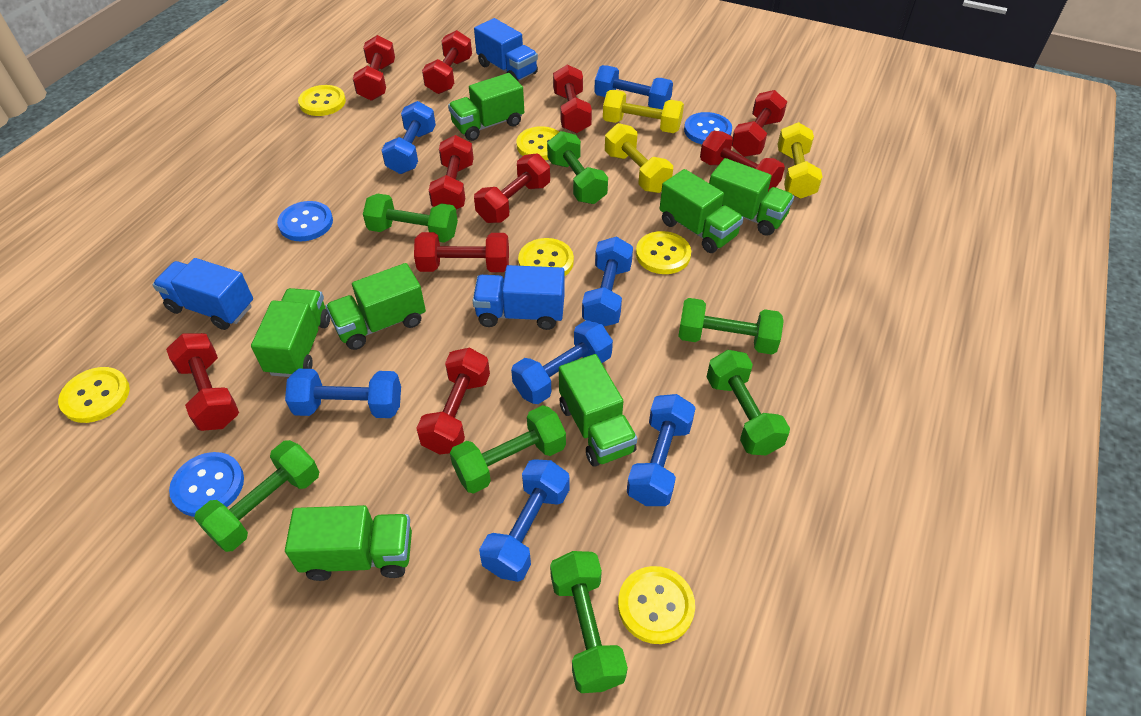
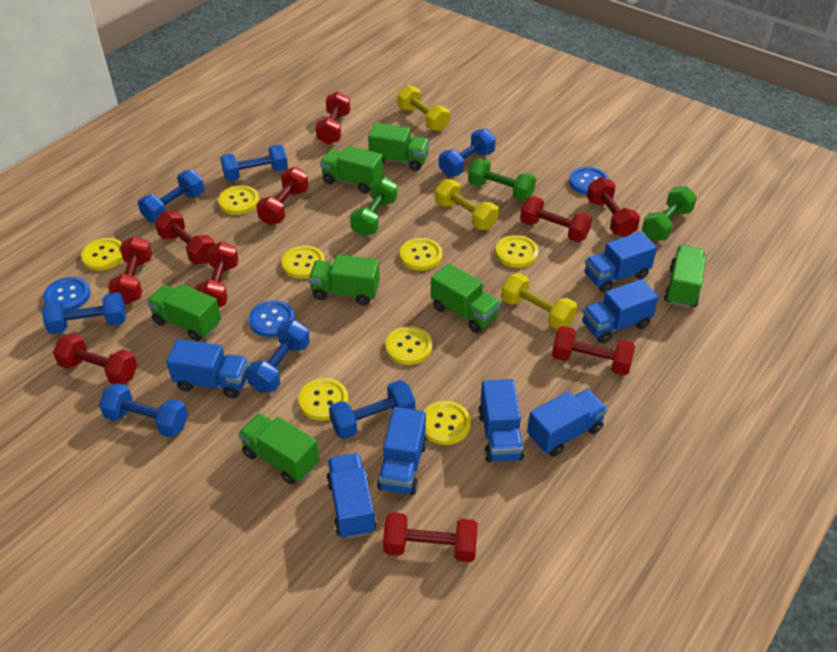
blue truck: [152,258,253,330] [473,265,565,330] [474,18,538,81] = 3 -> [166,339,249,398] [326,453,377,539] [377,407,427,495] [478,379,524,462] [527,389,607,457] [582,279,659,344] [585,231,657,293] = 7
green dumbbell: [194,440,319,552] [363,194,458,243] [450,405,566,494] [547,131,608,204] [550,551,628,693] [678,298,784,355] [707,350,790,455] = 7 -> [350,177,397,236] [468,159,536,201] [642,186,697,241] = 3
yellow button: [58,367,130,423] [298,85,346,116] [516,126,559,160] [518,238,574,277] [618,566,695,644] [636,231,691,274] = 6 -> [81,238,123,271] [218,185,259,215] [282,245,325,279] [298,378,348,421] [385,326,432,365] [400,238,442,271] [424,401,471,445] [495,235,539,268] = 8

